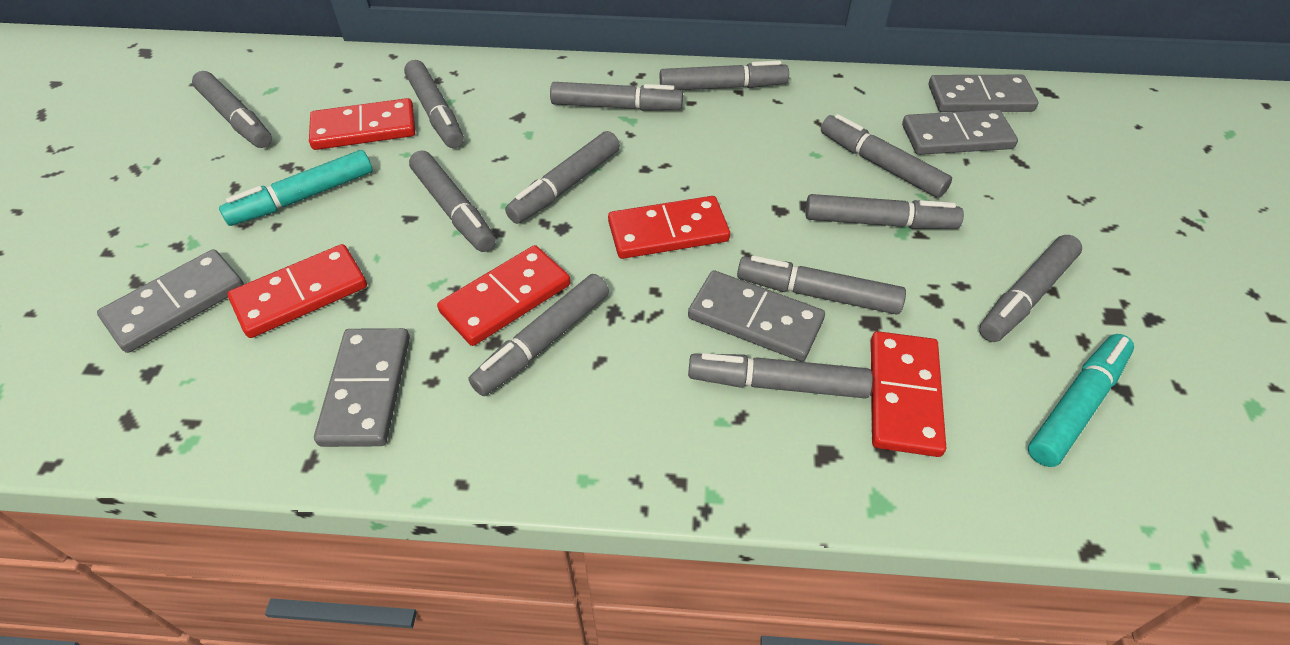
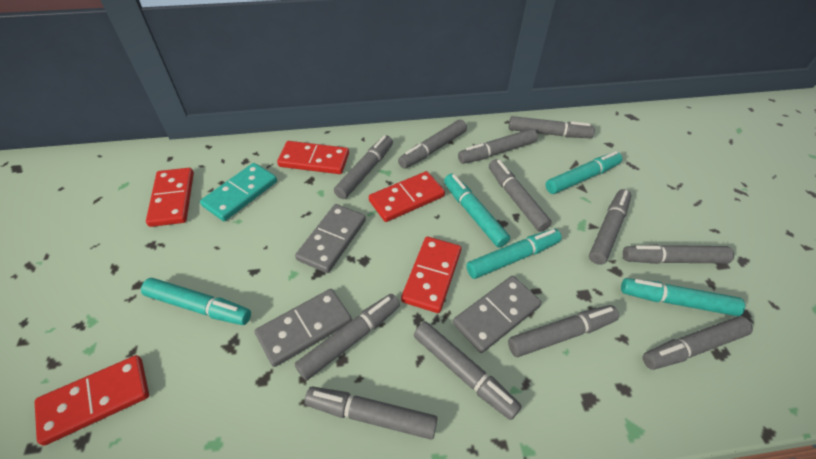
grey domino: [97,249,244,353] [314,328,410,447] [688,270,825,362] [902,109,1018,155] [929,75,1039,112] = 5 -> [255,289,352,367] [295,204,366,273] [453,276,541,353] = 3
turquoise domino: none = 0 -> [200,163,277,221] = 1
turquoise marker: [219,150,372,226] [1028,334,1134,467] = 2 -> [141,278,251,325] [444,173,510,247] [466,229,562,279] [546,151,622,194] [621,278,745,316] = 5

